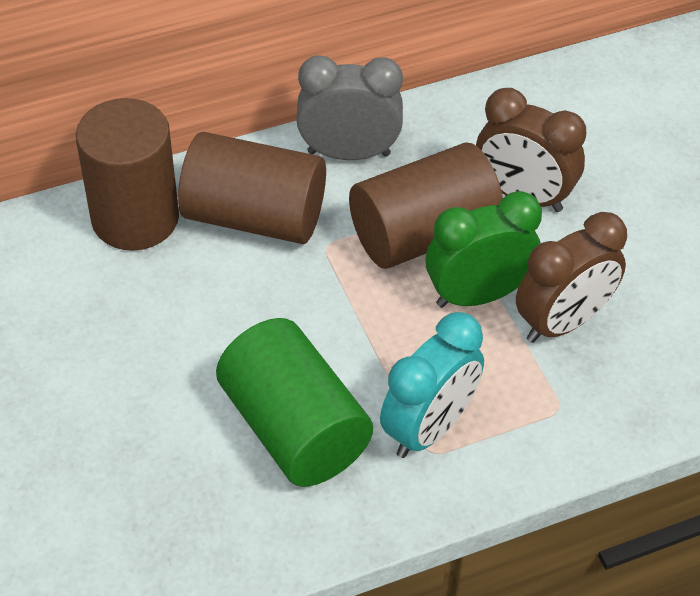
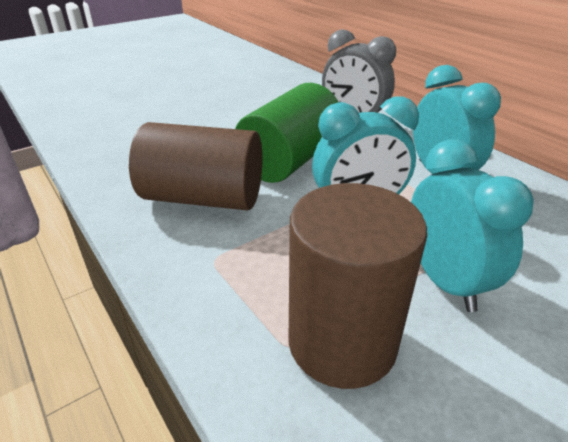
brown clock: [476,88,586,212] [516,212,627,343] = 2 -> none = 0
brown cylinder: [76,98,179,251] [178,132,326,244] [349,142,503,269] = 3 -> [129,122,263,211] [289,183,427,389] = 2
green clock: [425,191,542,308] = 1 -> none = 0
turquoise clock: [380,312,484,458] = 1 -> [312,96,419,194] [411,139,534,312] [413,65,501,174] = 3

